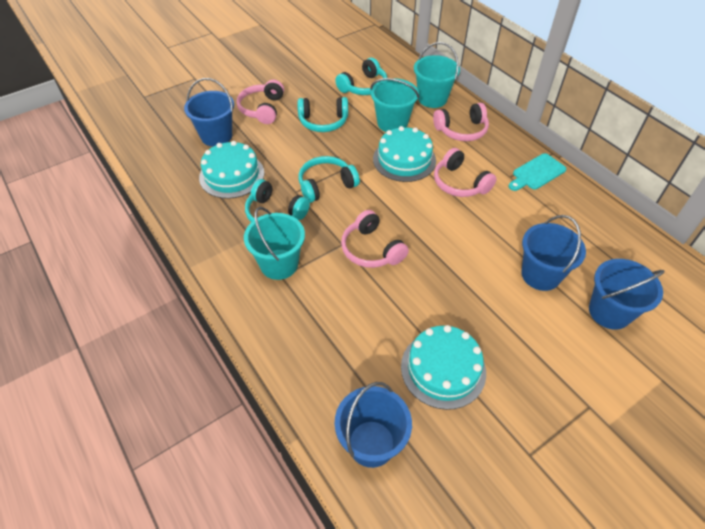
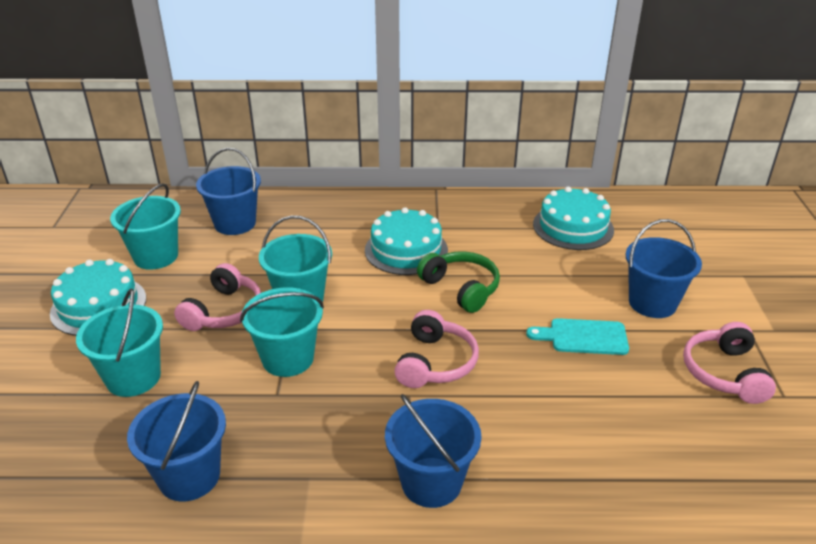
green headphones: none = 0 -> [417,251,500,313] = 1
pink headphones: [237,80,284,124] [341,210,409,268] [433,103,489,141] [434,148,497,197] = 4 -> [174,263,261,331] [394,310,479,388] [683,322,776,404] = 3
turquoise bucket: [244,207,305,280] [370,78,419,132] [414,42,460,108] = 3 -> [76,289,163,397] [110,183,181,270] [240,287,324,377] [259,215,332,302] = 4
turquoise headphones: [245,179,310,222] [298,97,348,132] [298,156,360,203] [335,58,387,95] = 4 -> none = 0

